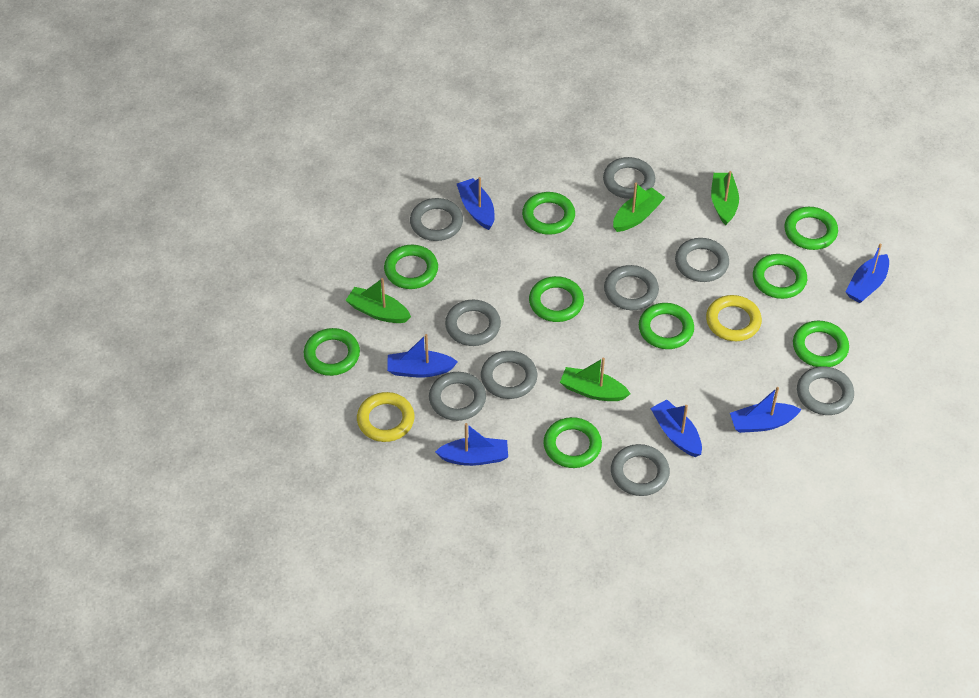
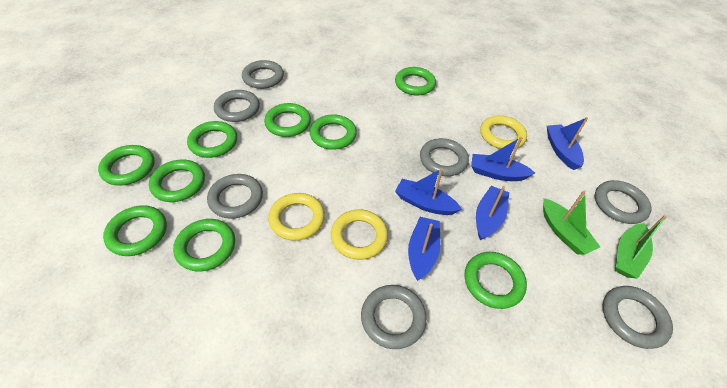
blue boat: [387,334,458,378] [435,423,508,466] [457,177,495,230] [650,400,702,457] [730,387,802,433] [845,244,889,303] = 6 -> [395,168,462,215] [408,217,440,281] [471,137,535,181] [476,186,509,240] [547,117,588,170] = 5
green boat: [345,278,411,323] [560,357,630,401] [613,183,665,232] [711,171,739,225] = 4 -> [543,191,600,254] [615,215,667,279] = 2
grey ring: [410,198,463,241] [429,372,486,421] [445,300,501,346] [481,351,537,399] [603,157,655,199] [604,265,659,310] [611,444,670,496] [675,238,729,282] [797,366,854,415] = 9 -> [207,174,263,219] [214,90,260,122] [242,60,284,89] [361,285,427,349] [420,138,469,176] [595,180,651,224] [603,286,673,349] = 7
yellow ring: [357,392,415,442] [706,295,762,341] = 2 -> [268,193,325,241] [331,210,388,260] [480,115,527,149] = 3

